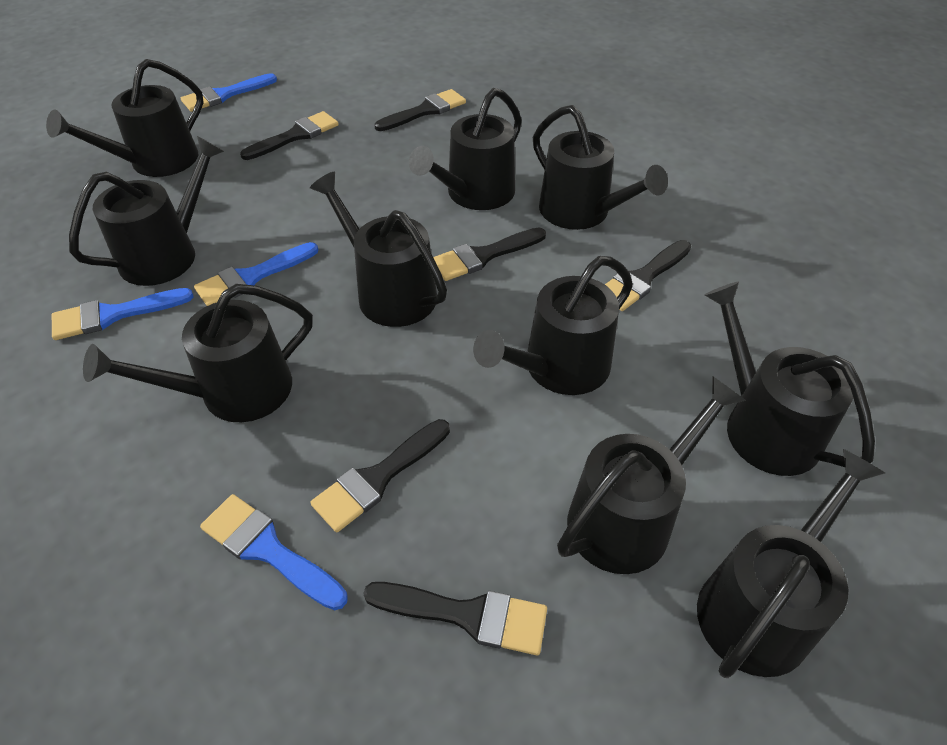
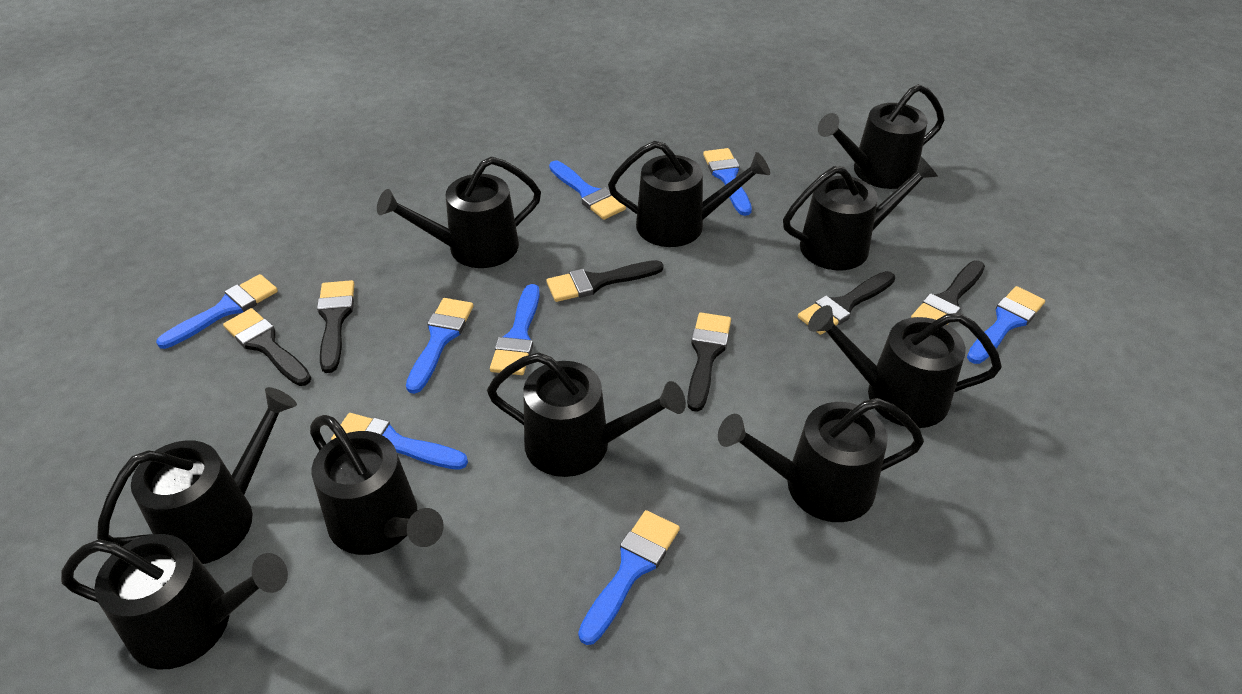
blue brush: [52,288,193,340] [181,73,277,112] [194,242,318,306] [200,494,348,610] = 4 -> [156,274,278,349] [331,413,468,470] [406,298,474,394] [490,284,540,375] [549,161,626,220] [578,510,680,645] [703,148,752,216] [967,286,1045,364] = 8

